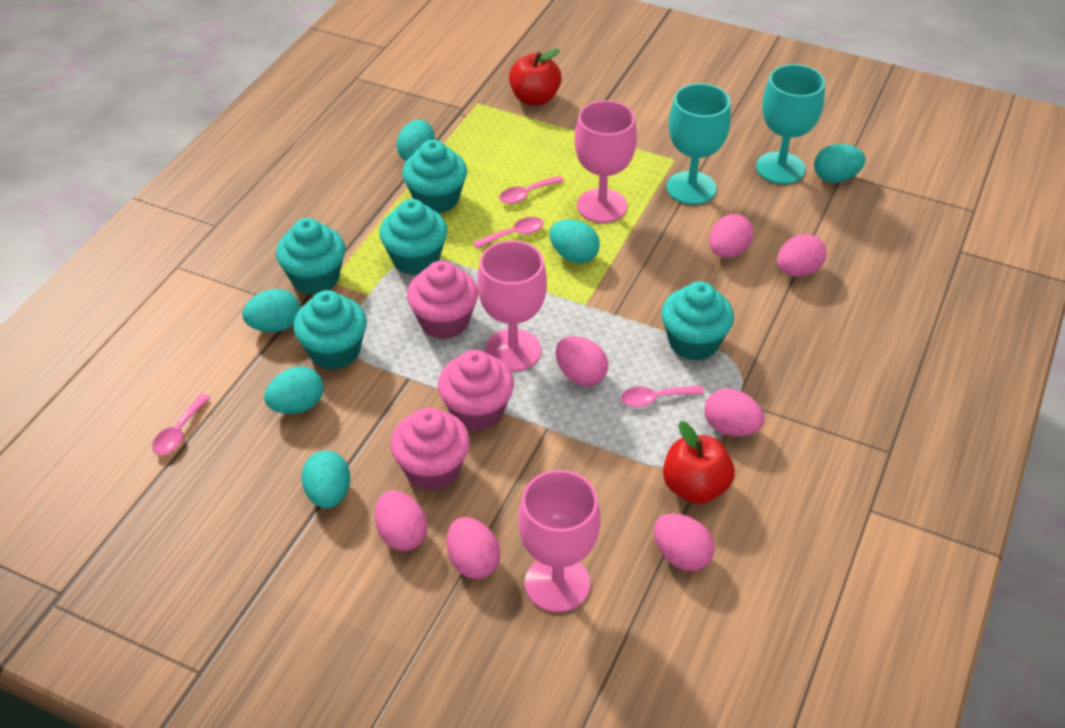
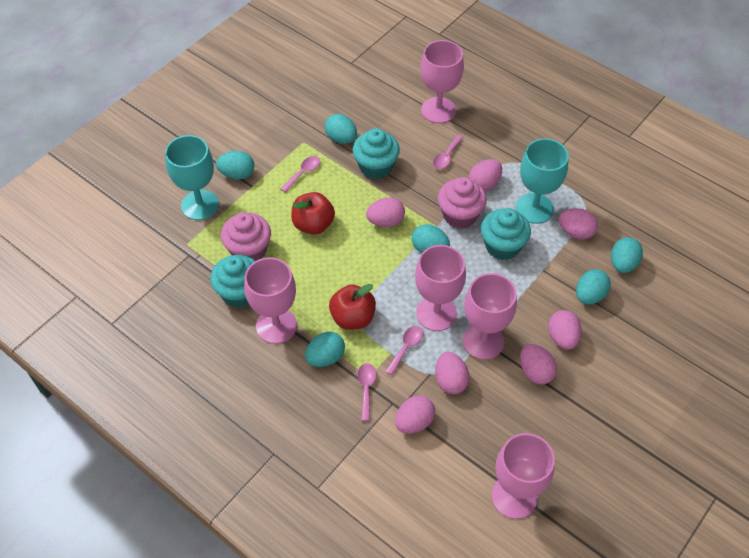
pink cupcake: [390,407,470,491] [407,261,478,339] [438,350,514,431] = 3 -> [221,212,271,261] [438,177,487,229] = 2
pink goblet: [477,240,547,372] [518,470,601,612] [575,100,637,223] = 3 -> [244,257,297,344] [415,245,466,331] [421,40,464,123] [463,273,517,360] [492,433,555,519] = 5
turquoise cupcake: [276,218,345,295] [293,290,367,370] [379,199,448,275] [402,140,467,213] [661,281,734,361] = 5 -> [210,255,255,308] [353,128,400,179] [481,208,531,260] = 3

